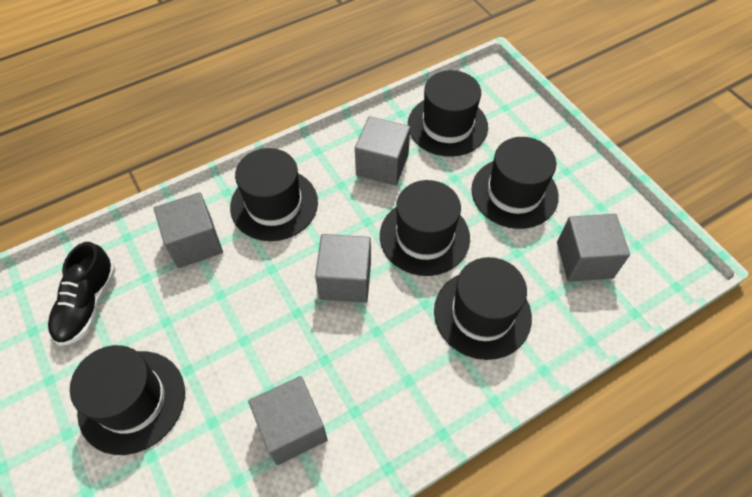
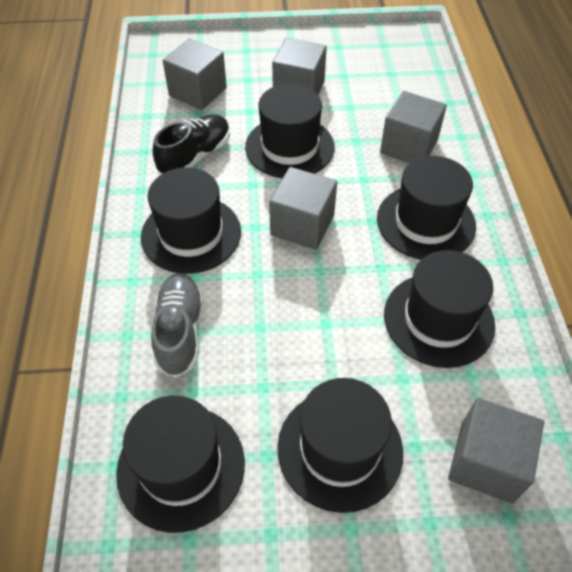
grey shoe: none = 0 -> [151,273,203,378] = 1

